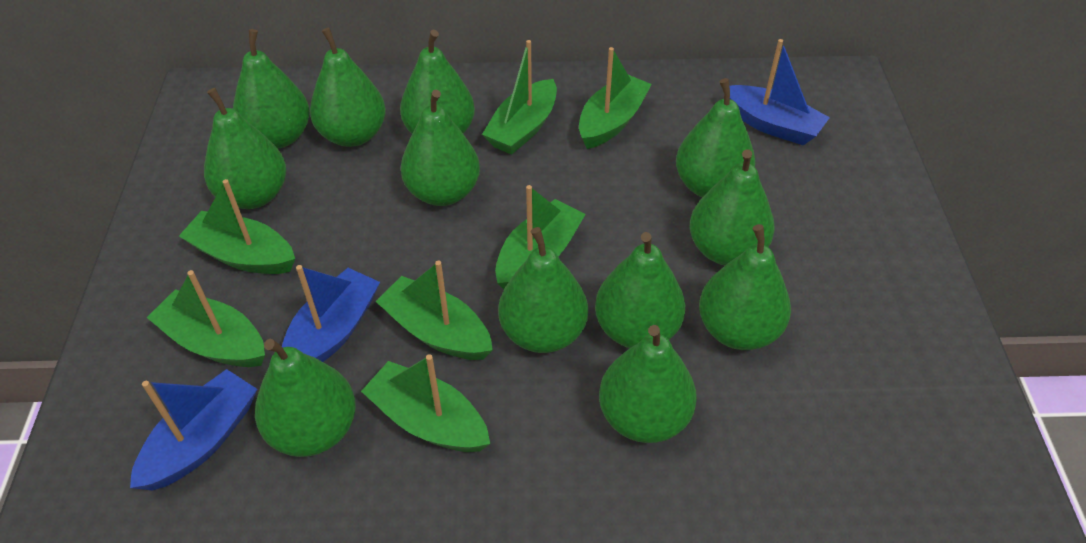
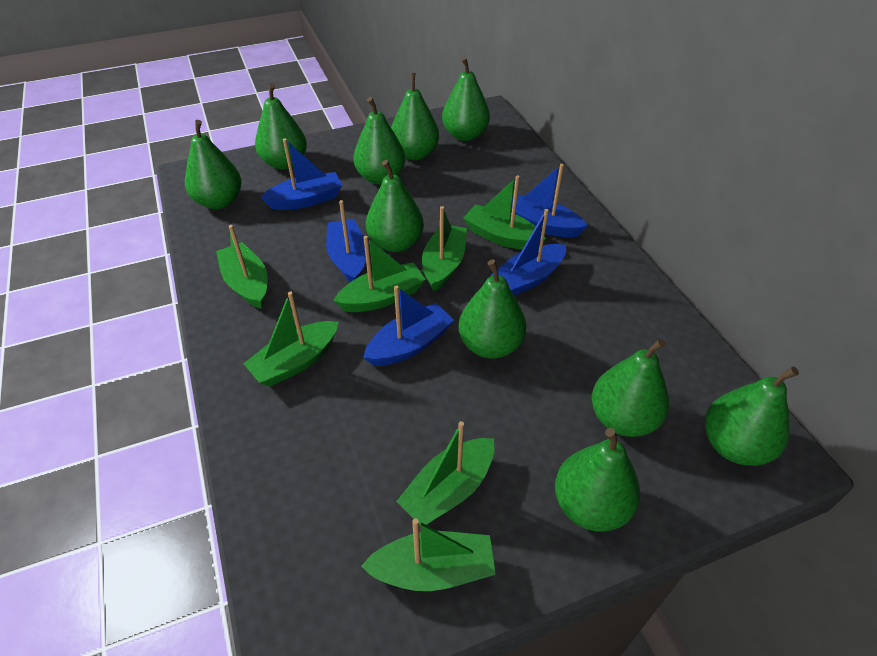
blue boat: [130,369,257,490] [282,265,380,362] [729,39,830,145] = 3 -> [261,138,342,210] [326,200,366,282] [363,285,454,366] [491,209,566,296] [511,164,588,238] = 5
green pear: [204,88,286,209] [233,29,310,149] [255,339,356,457] [310,27,386,147] [400,30,475,134] [401,90,480,206] [498,227,588,353] [595,232,685,348] [599,325,697,443] [676,78,755,197] [690,149,775,265] [699,224,791,350] = 12 -> [185,120,242,209] [255,83,307,170] [353,97,405,185] [366,160,424,252] [391,73,439,160] [442,57,490,141] [459,259,527,359] [555,428,640,532] [592,339,669,437] [705,367,799,466] = 10

